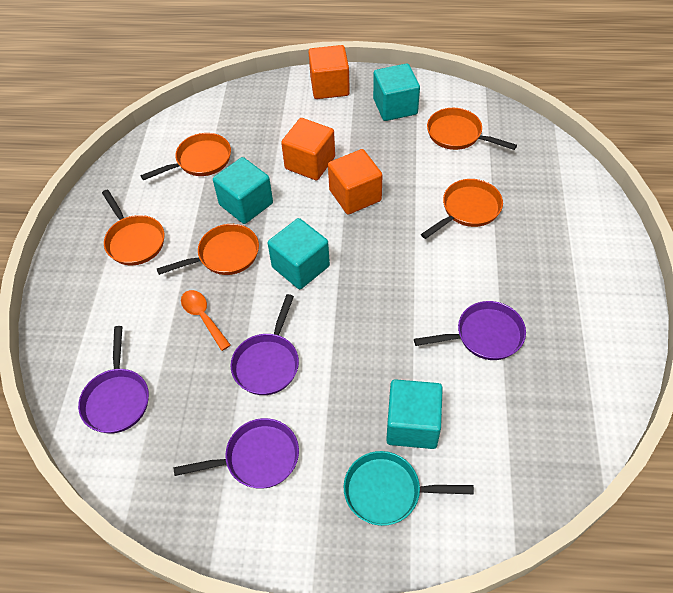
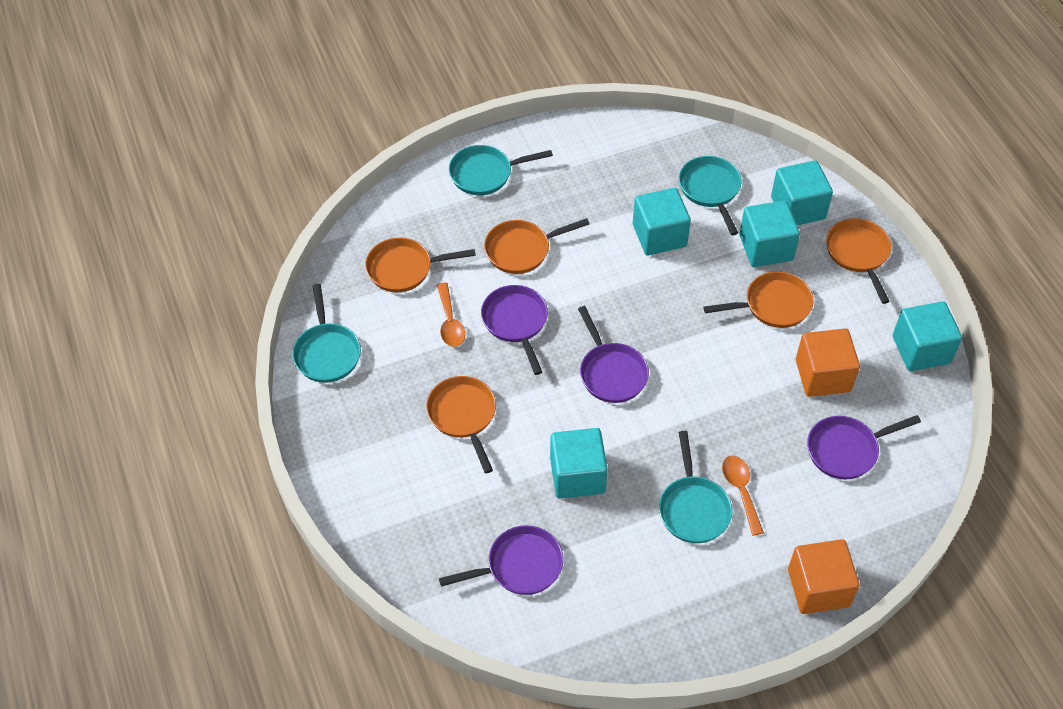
orange cube: [281,118,335,180] [309,45,350,99] [328,149,382,215] = 3 -> [788,539,859,614] [796,329,860,397] = 2
orange spoon: [181,290,231,351] = 1 -> [437,283,466,347] [722,456,764,536] = 2
turquoise cube: [213,157,273,224] [268,218,330,289] [373,63,420,121] [386,379,443,449] = 4 -> [550,428,608,499] [633,188,691,255] [739,200,800,267] [771,160,833,225] [893,301,962,371] = 5
turquoise pan: [344,451,474,526] = 1 -> [292,284,361,383] [449,145,553,195] [659,431,732,543] [679,156,742,235] = 4

